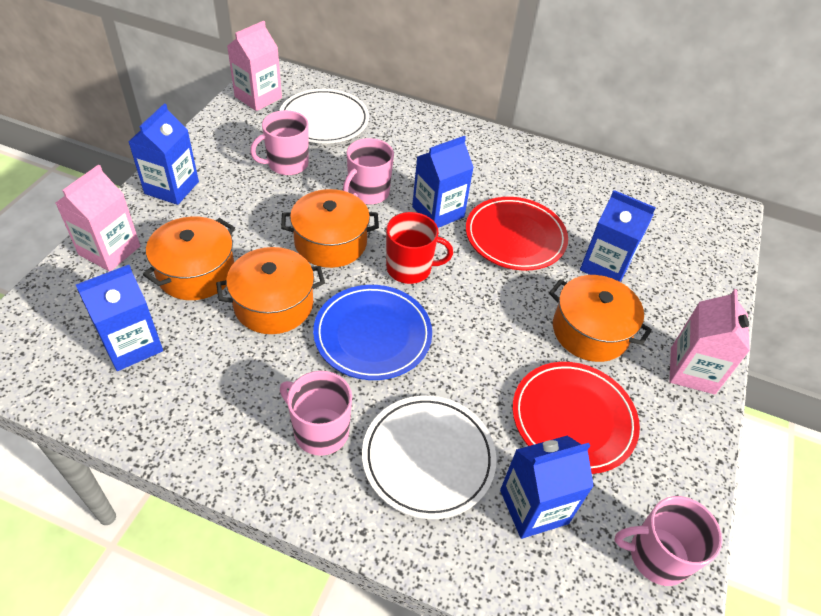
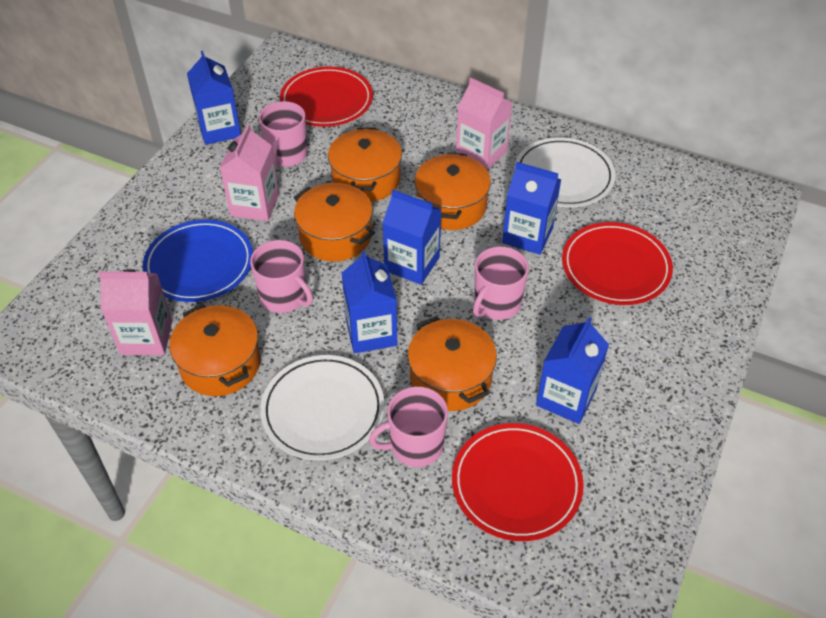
orange pot: [143,216,235,300] [216,247,325,334] [281,189,379,268] [549,275,652,362] = 4 -> [169,304,261,396] [294,183,375,261] [328,128,402,202] [408,316,497,411] [415,152,491,230] = 5
red mug: [386,212,453,284] = 1 -> none = 0
red plate: [466,197,568,271] [512,362,640,474] = 2 -> [280,67,373,127] [452,423,584,541] [562,222,673,305] = 3

